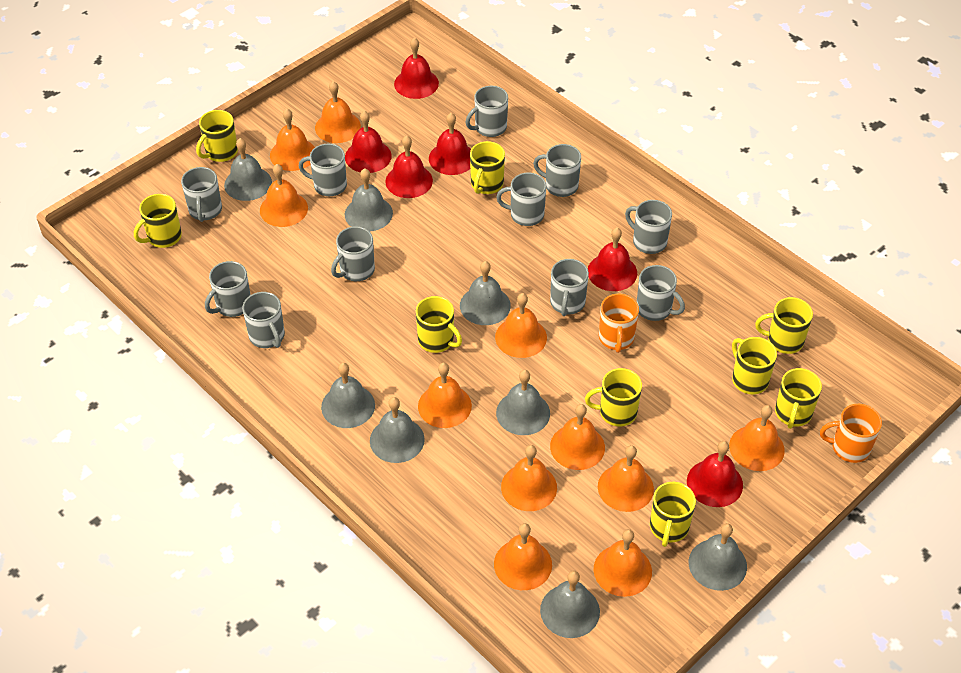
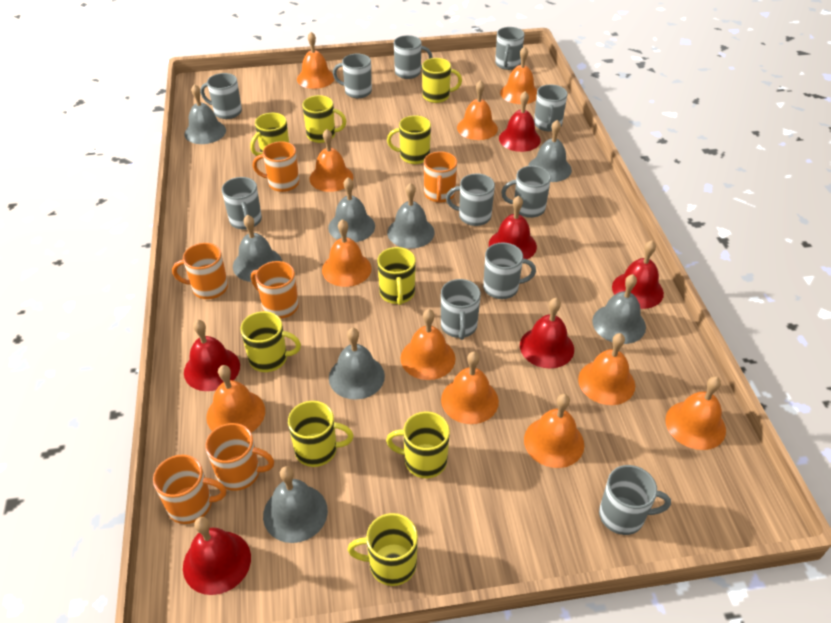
orange mug: [599,294,639,353] [820,404,882,463] = 2 -> [153,455,226,524] [172,243,228,299] [205,423,274,491] [251,261,299,319] [253,141,299,192] [424,151,457,203] = 6

